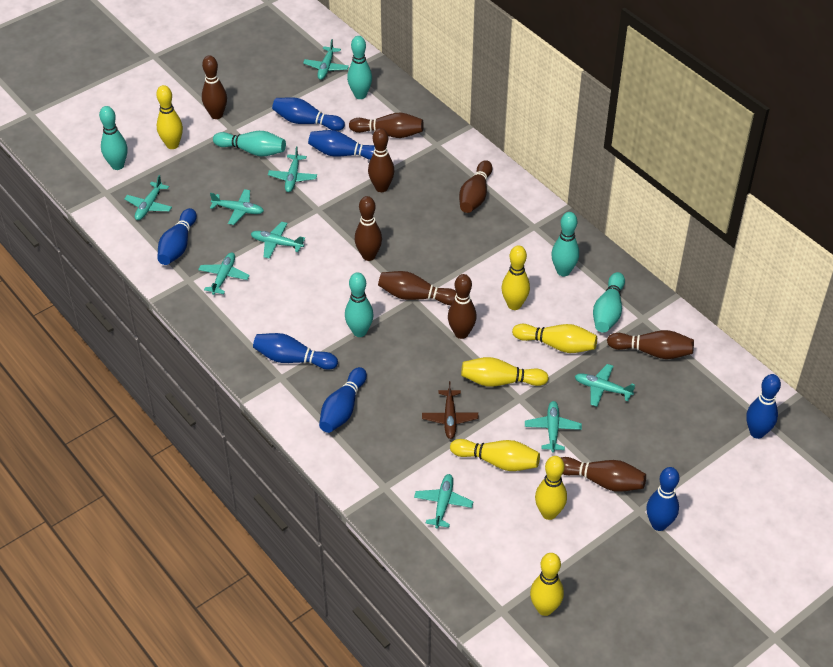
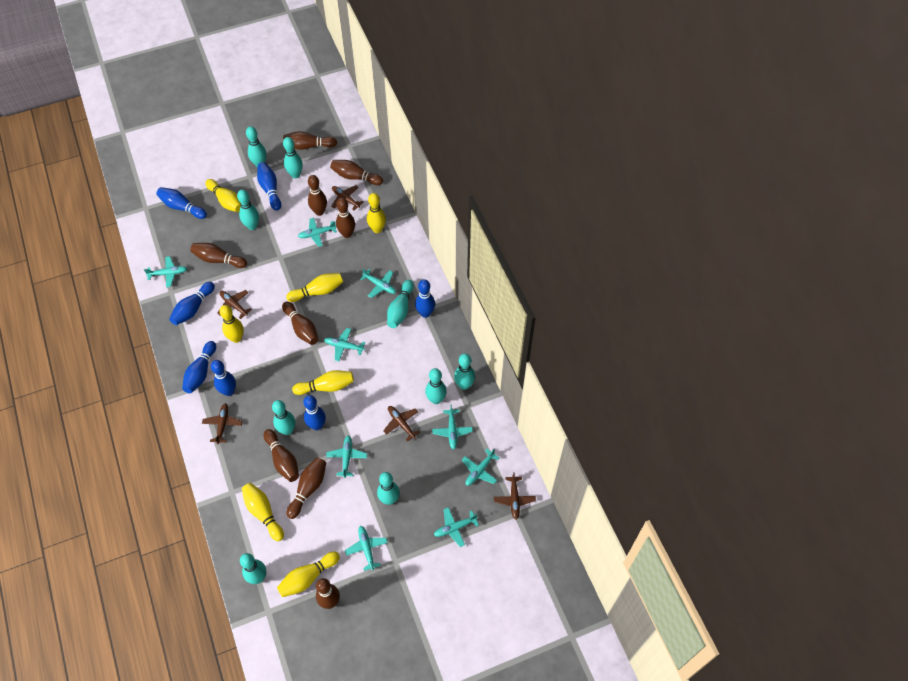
brown plane: [422,381,479,439] = 1 -> [202,403,242,444] [217,290,252,319] [332,185,363,210] [383,406,420,442] [494,472,536,519] = 5
turquoise bowling pin: [99,106,127,170] [213,131,286,156] [345,272,374,337] [347,36,372,99] [551,212,579,276] [593,272,625,333] = 6 -> [237,190,259,230] [240,553,266,584] [246,126,267,168] [272,400,295,435] [283,137,303,178] [377,472,400,505] [387,280,414,328] [425,368,447,404] [454,353,475,390] = 9

